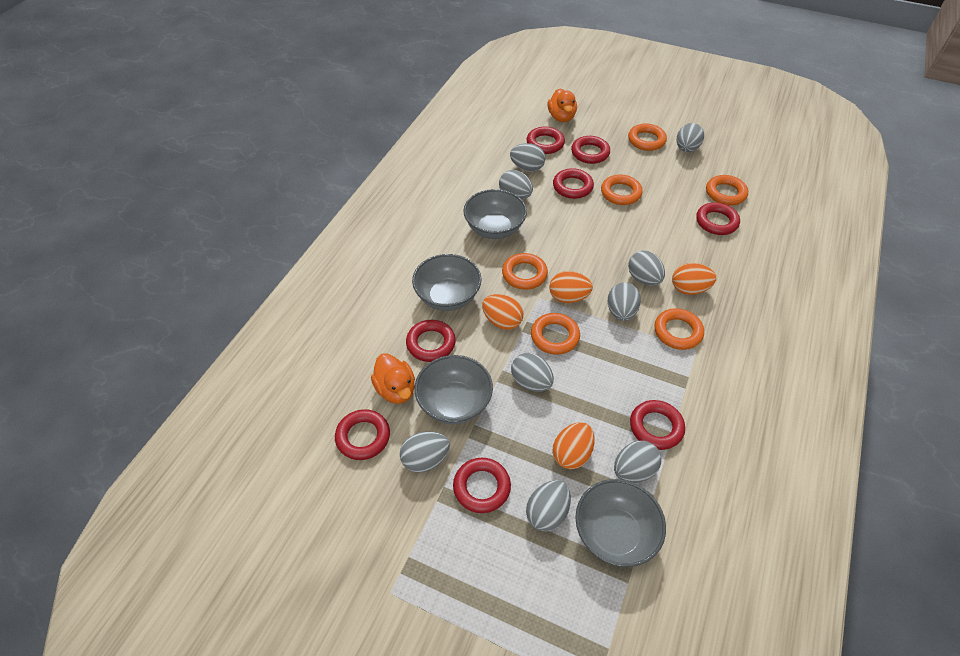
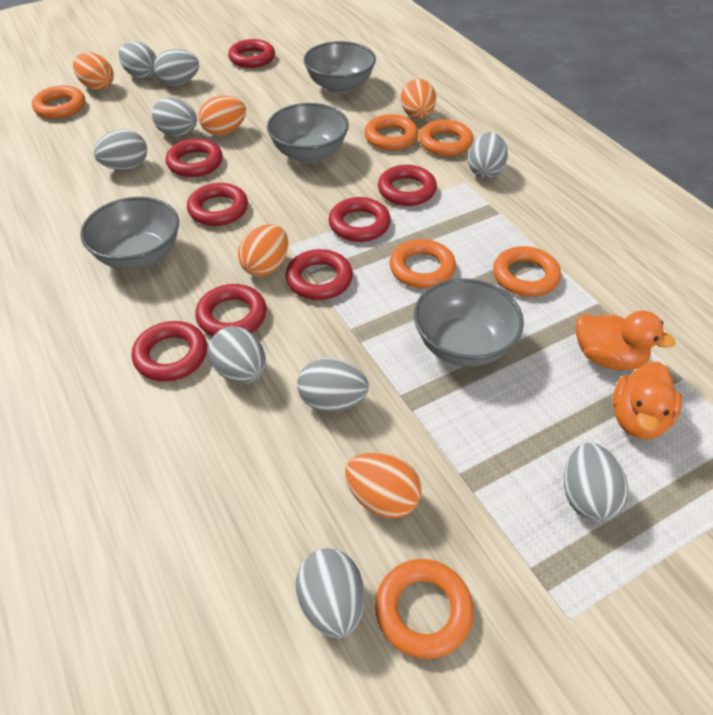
orange egg: [482,294,523,330] [549,271,593,303] [552,422,595,469] [672,263,716,295] = 4 -> [73,52,114,91] [199,96,246,136] [238,224,288,277] [345,452,421,518] [401,79,436,119] = 5

